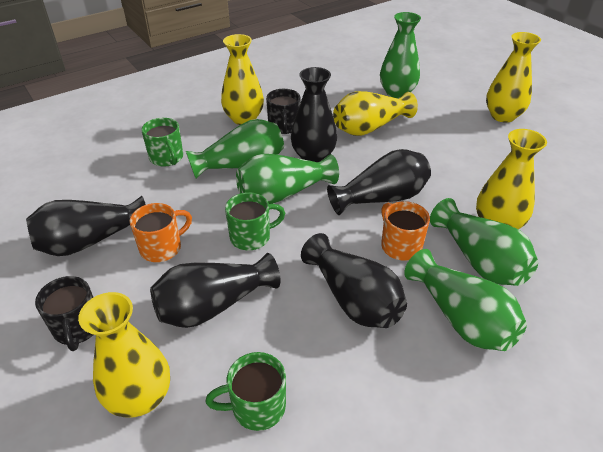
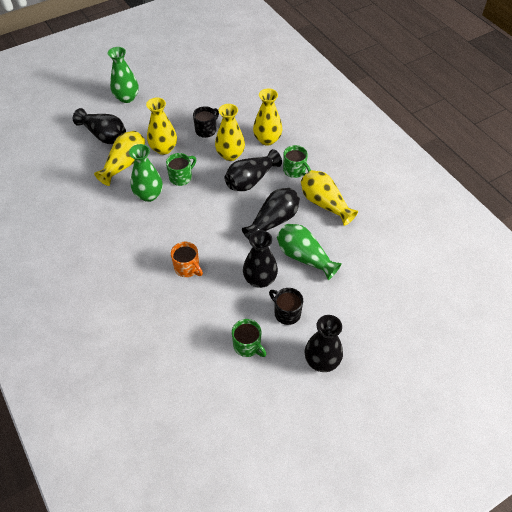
green vase: [186,119,284,179] [236,154,339,204] [380,12,421,99] [404,249,527,351] [430,198,538,286] = 5 -> [108,47,139,103] [129,144,163,202] [277,224,342,280] = 3
orange mug: [130,203,192,262] [381,201,430,261] = 2 -> [171,242,203,277] = 1

